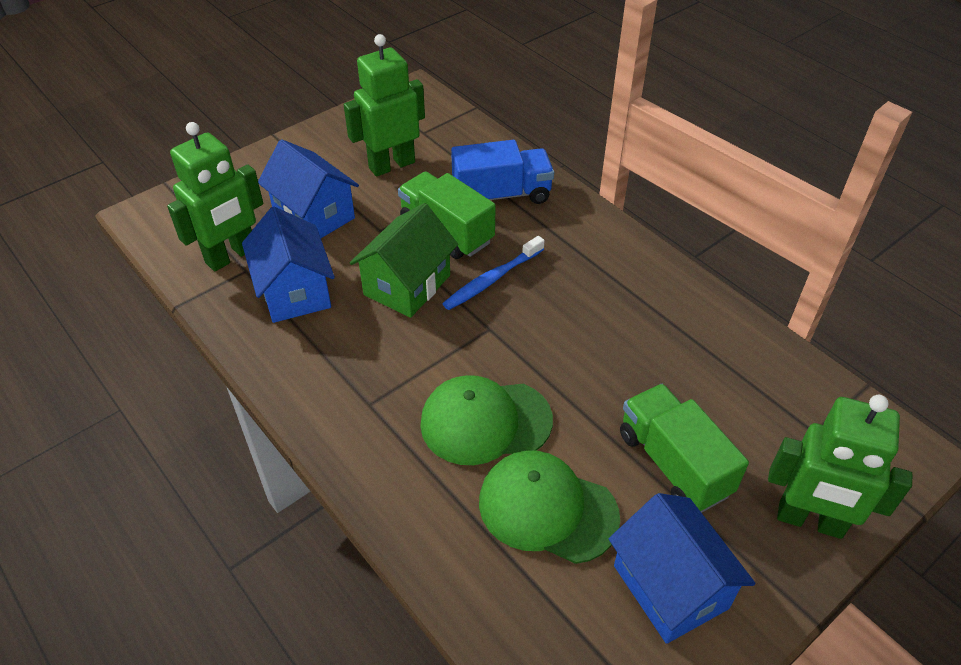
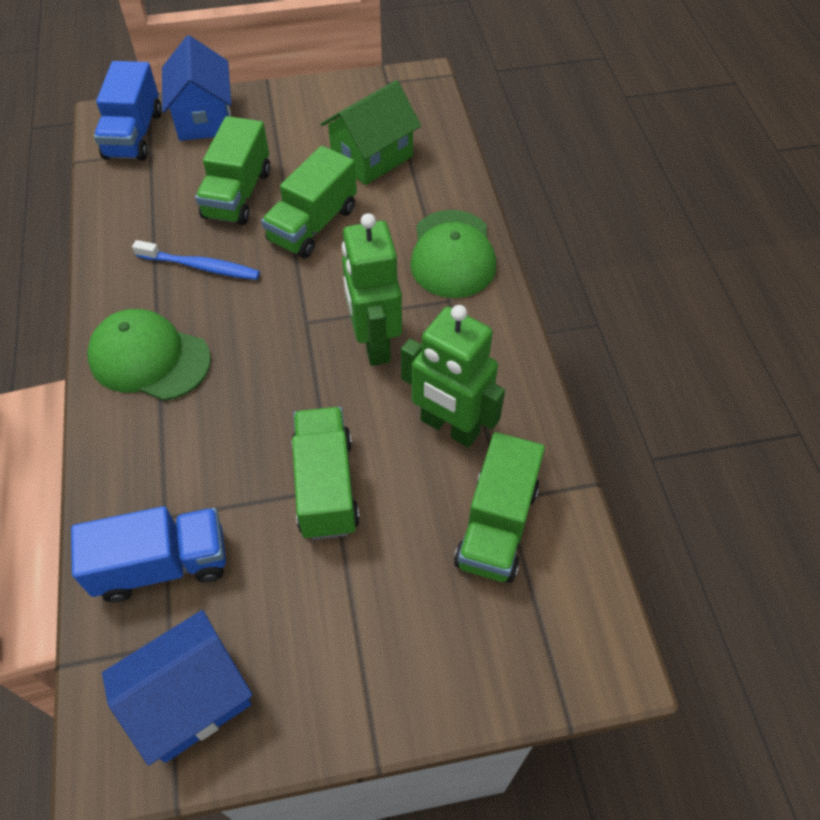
blue house: [242,207,335,323] [258,139,359,238] [609,493,756,644] = 3 -> [102,610,253,766] [162,35,231,141] = 2
blue truck: [451,140,554,204] = 1 -> [71,506,226,602] [94,61,162,161] = 2
green robot: [167,122,263,271] [344,34,425,177] [768,395,913,539] = 3 -> [342,213,402,366] [401,305,505,447] = 2
green truck: [398,172,496,259] [620,384,749,513] = 2 -> [195,116,270,225] [261,146,357,258] [292,407,360,540] [454,432,545,583] = 4

